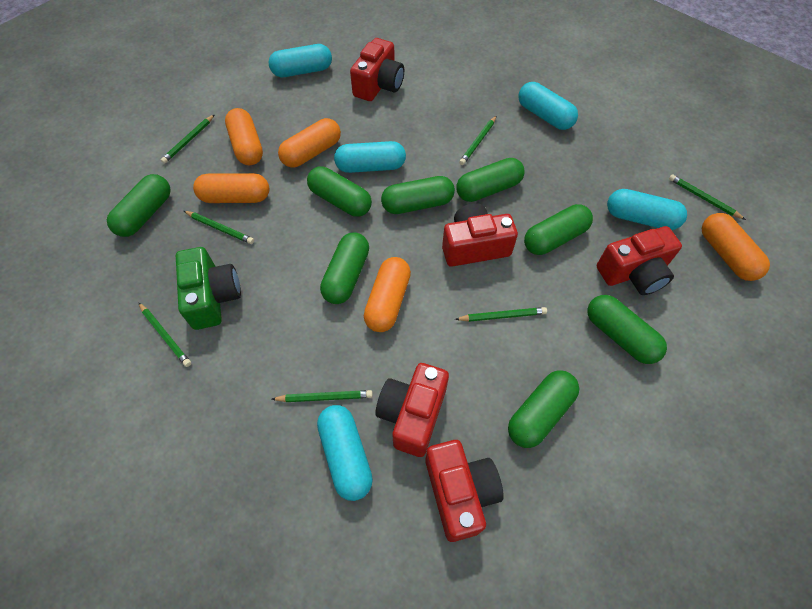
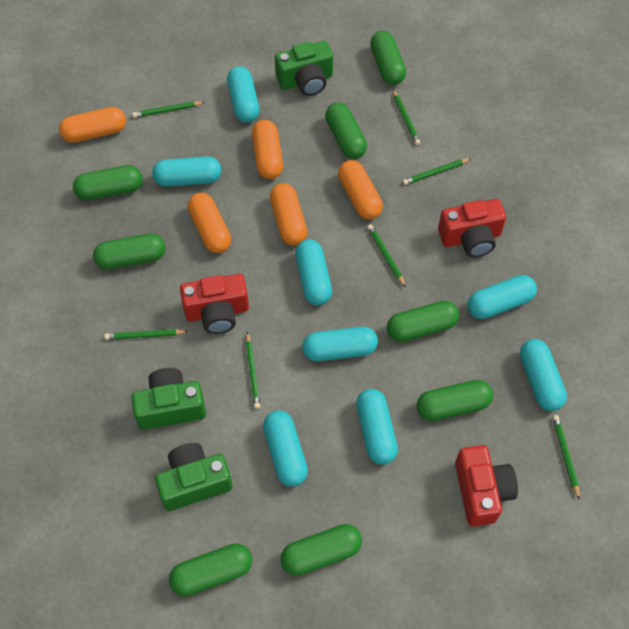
green camera: [176,247,241,330] = 1 -> [131,368,206,430] [155,443,233,511] [275,41,333,96] = 3
red camera: [350,38,404,101] [375,363,449,457] [425,440,504,542] [442,203,518,267] [597,226,682,295] = 5 -> [180,274,249,334] [438,199,506,257] [455,445,518,526] = 3
turquoise capsule: [269,44,332,77] [317,405,373,501] [334,141,406,173] [518,82,578,130] [607,189,687,230] = 5 -> [152,156,221,187] [227,66,260,123] [263,410,308,487] [295,239,332,305] [302,327,378,361] [356,389,398,465] [467,275,537,319] [520,339,567,411] = 8

